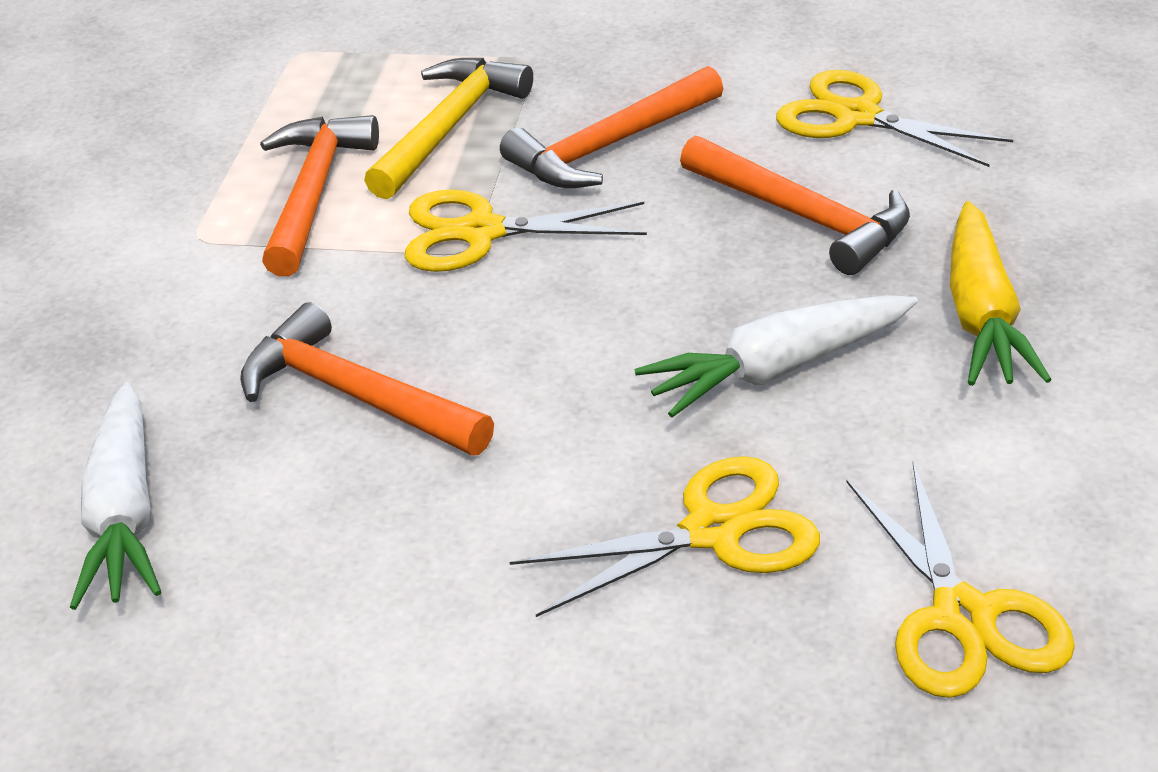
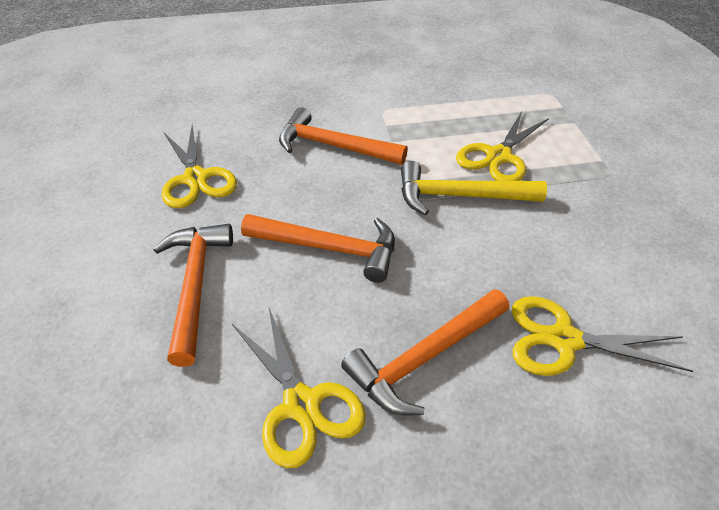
white carrot: [70,382,161,610] [634,295,918,418] = 2 -> none = 0
yellow carrot: [950,201,1052,386] = 1 -> none = 0

